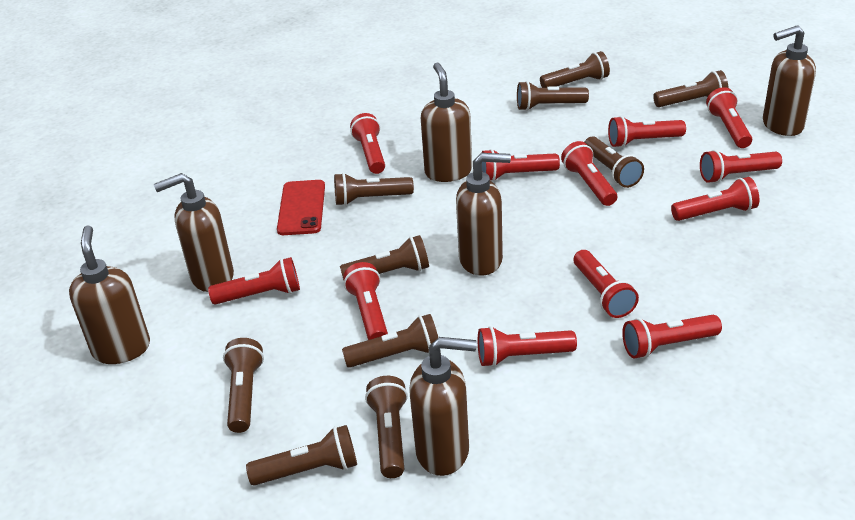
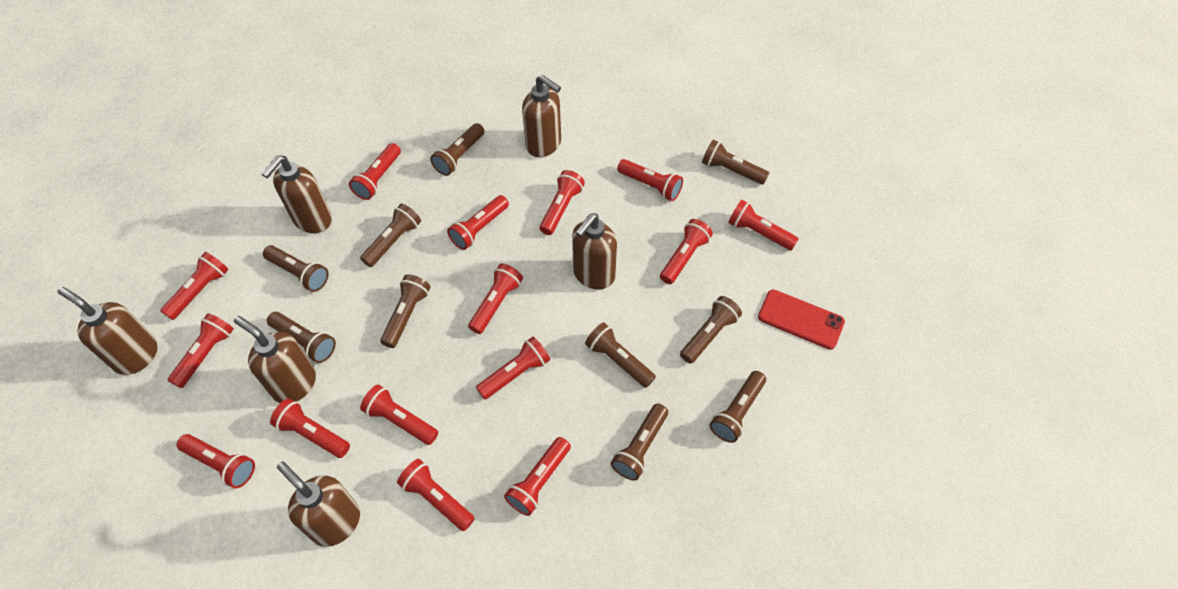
red flashlight: [208,257,300,305] [343,262,388,340] [350,113,385,174] [478,326,577,367] [482,149,560,182] [561,141,617,206] [573,250,639,318] [608,116,686,148] [622,315,722,358] [671,177,759,221] [700,150,782,183] [706,87,752,148] = 12 -> [160,252,229,320] [168,313,234,388] [177,434,255,489] [270,398,350,458] [349,143,401,200] [360,385,438,445] [397,459,475,531] [447,195,509,250] [468,263,523,334] [476,337,550,400] [504,437,571,516] [539,170,585,235] [617,159,683,201] [660,219,713,284] [728,200,799,251] = 15

